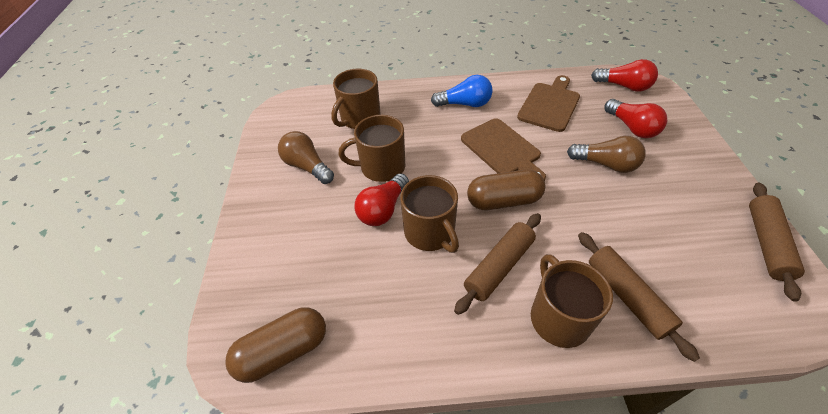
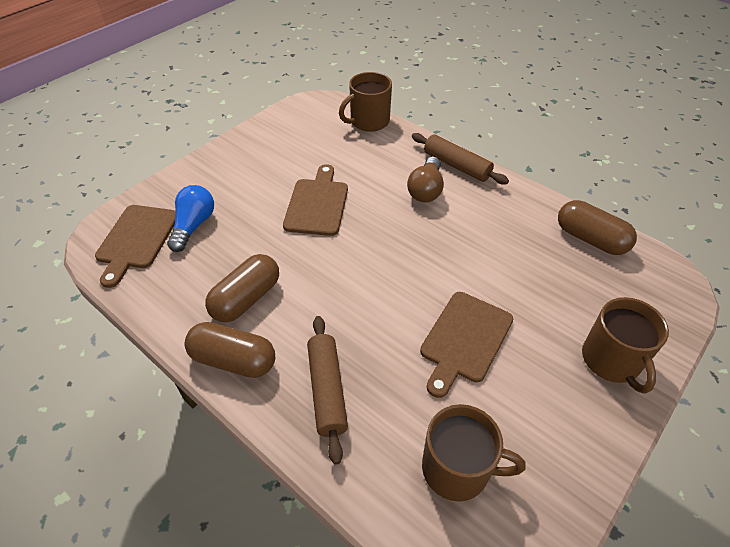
brown capsule: [225,307,326,383] [467,170,545,210] = 2 -> [185,322,275,378] [205,254,279,322] [558,200,637,255] = 3
brown cutting board: [461,118,546,181] [517,75,580,132] = 2 -> [95,205,175,288] [283,164,348,236] [420,292,513,398] = 3
brown light bulb: [278,131,334,184] [567,136,646,173] = 2 -> [407,157,444,203] = 1
brown mug: [331,69,381,129] [339,115,405,182] [400,175,459,253] [531,254,613,348] = 4 -> [339,72,392,132] [422,404,525,502] [582,297,669,394] = 3
brown rolling pin: [454,213,541,315] [578,232,700,362] [749,183,805,302] = 3 -> [307,316,348,465] [412,133,509,184] = 2
red light bulb: [354,173,409,226] [591,59,658,92] [604,99,667,138] = 3 -> none = 0

